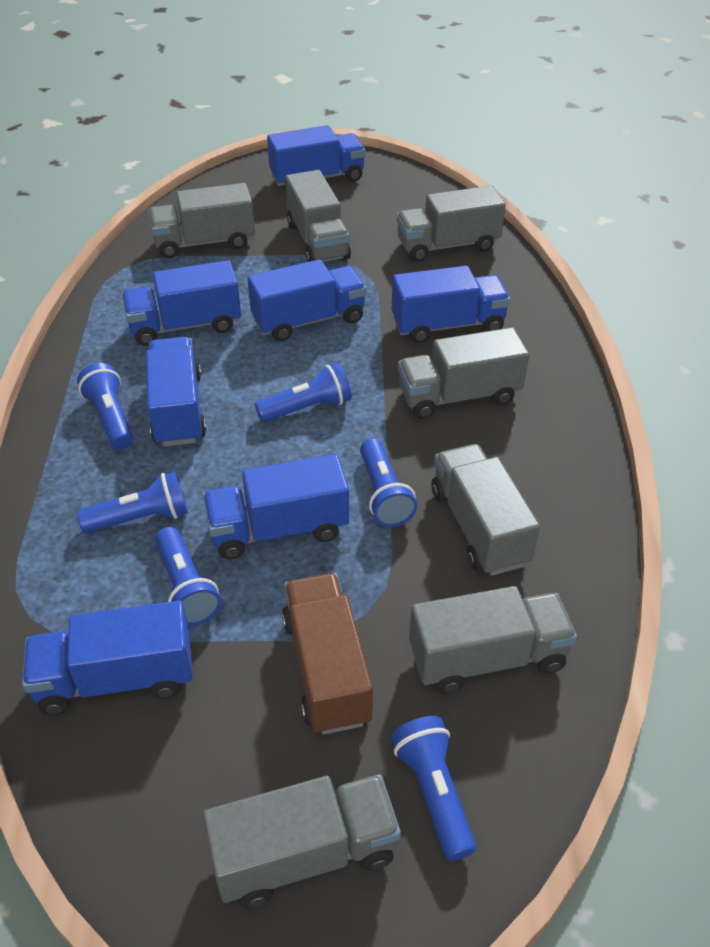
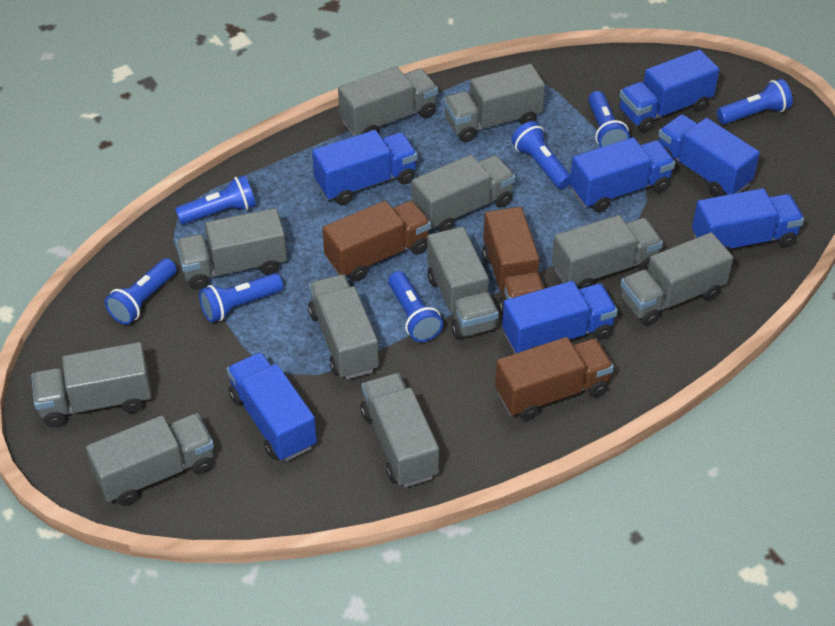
blue flashlight: [77,363,134,450] [77,471,188,533] [155,527,221,626] [255,363,352,422] [360,438,417,527] [391,716,476,861] = 6 -> [105,258,177,325] [175,175,256,224] [199,273,283,323] [388,271,443,342] [511,121,570,189] [588,91,630,147] [717,79,793,124] = 7
brown truck: [282,573,373,735] = 1 -> [322,201,431,281] [482,207,544,316] [495,337,614,421] = 3
grey truck: [148,183,255,258] [203,774,401,908] [285,170,351,262] [397,185,506,262] [398,327,529,419] [409,586,577,694] [431,444,540,576] = 7 -> [31,342,152,427] [86,413,214,506] [176,208,287,290] [308,274,379,379] [338,66,438,136] [361,373,439,487] [412,155,515,232] [427,227,499,339] [443,64,545,142] [552,215,663,289] [620,232,733,326] = 11

